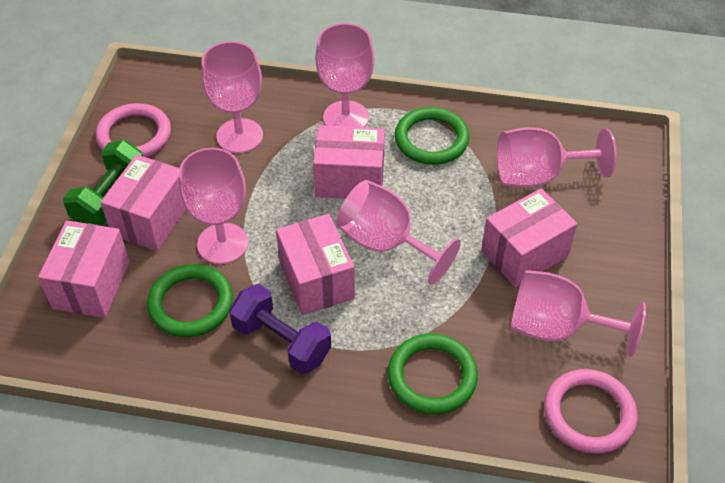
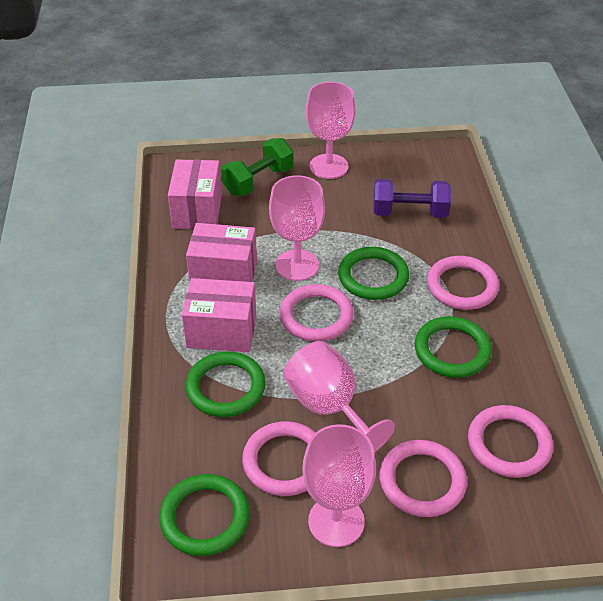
green ring: [147,264,233,337] [388,334,478,414] [395,107,470,165] = 3 -> [159,474,250,556] [186,351,266,417] [338,247,409,300] [415,316,492,378] = 4
pink box: [38,220,129,318] [101,155,186,251] [276,214,355,315] [313,125,385,199] [481,188,577,287] = 5 -> [168,159,222,229] [182,278,256,352] [186,223,257,282] = 3
pink goblet: [179,148,248,264] [201,41,263,153] [315,23,374,127] [336,180,461,285] [497,127,616,187] [511,270,646,357] = 6 -> [269,175,325,281] [283,341,395,452] [302,424,376,547] [306,82,355,179] = 4
pink ring: [96,103,171,157] [544,369,638,454] = 2 -> [242,421,316,496] [280,284,354,342] [380,440,467,517] [427,256,499,310] [468,405,553,478] = 5

